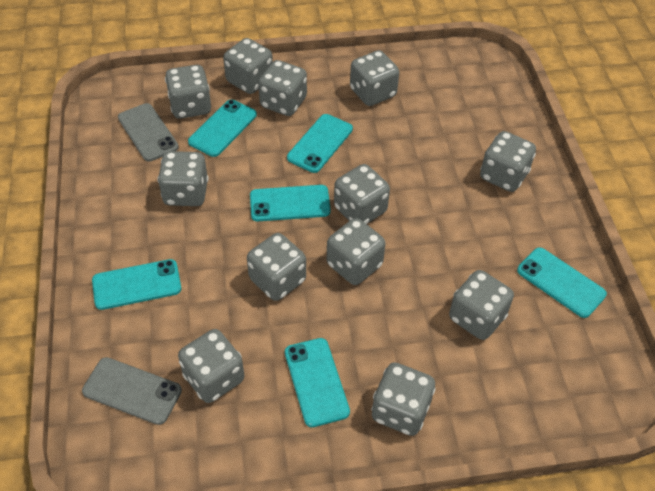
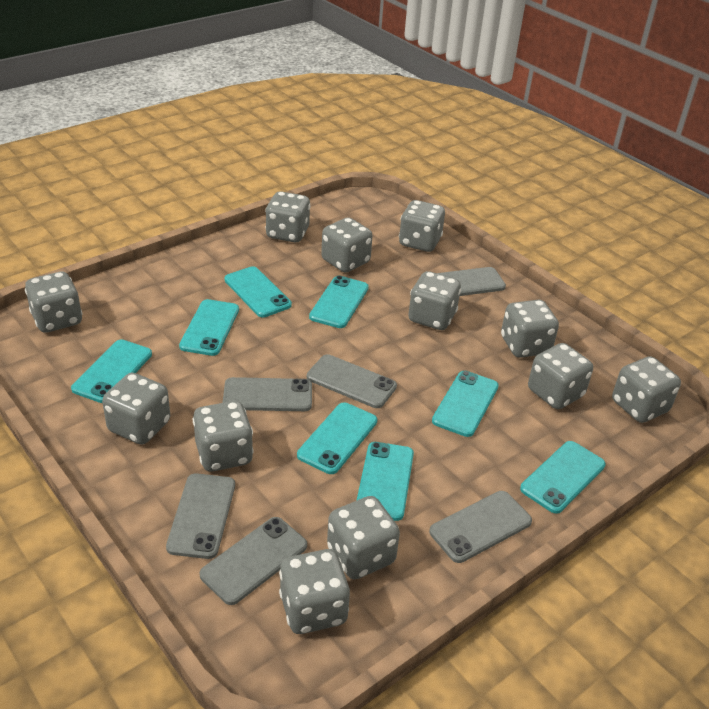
grey phone: [82,357,182,425] [118,103,179,162] = 2 -> [166,473,235,559] [199,517,307,605] [223,377,312,411] [307,354,397,408] [429,491,532,563] [437,267,506,296] = 6
turquoise phone: [92,259,181,310] [188,100,257,157] [250,185,331,221] [285,338,350,427] [287,114,353,173] [517,247,607,318] = 6 -> [71,339,152,403] [179,299,239,356] [224,266,292,317] [297,402,377,474] [309,276,369,328] [356,442,414,521] [432,371,499,437] [520,441,606,514] = 8

